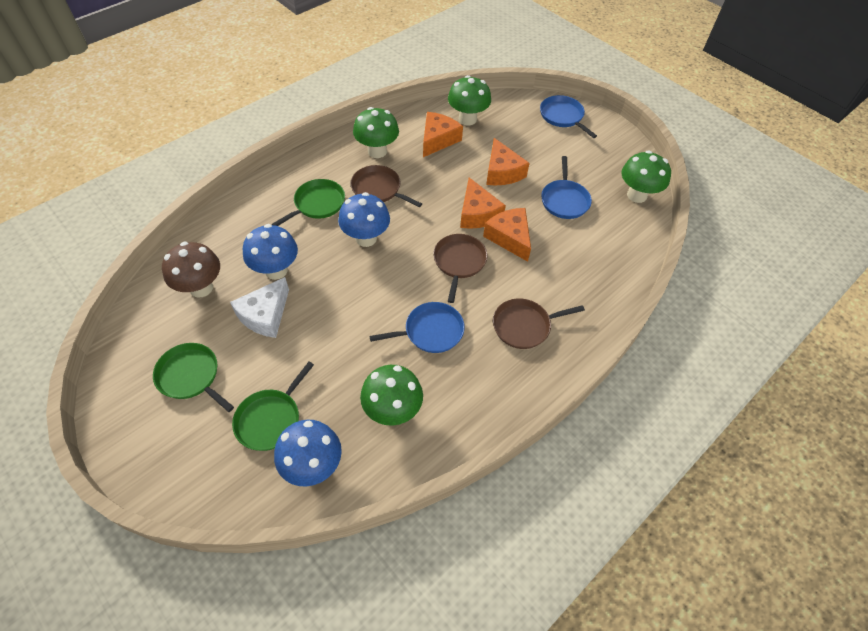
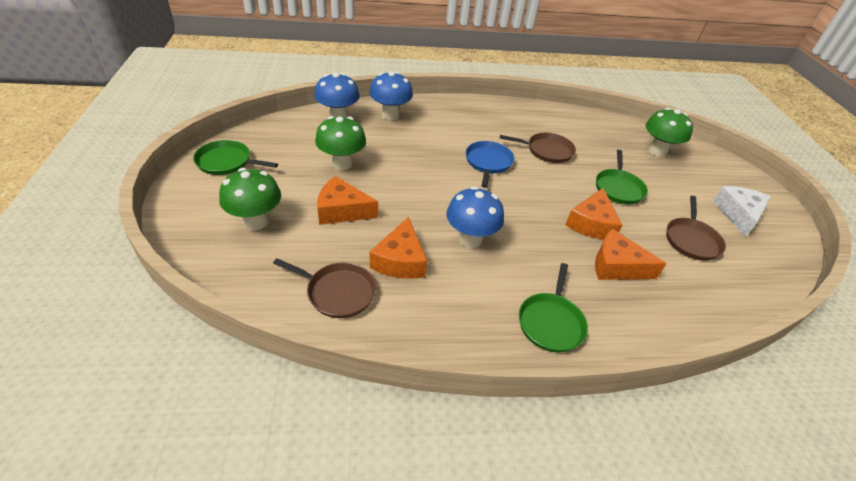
blue pan: [369,302,465,353] [540,95,597,138] [541,156,592,219] = 3 -> [466,141,514,188] = 1
brown mushroom: [162,242,220,298] = 1 -> none = 0
green mushroom: [353,107,399,158] [360,365,423,426] [448,75,491,125] [621,151,671,203] = 4 -> [219,168,281,230] [315,116,366,170] [646,108,693,157] = 3

